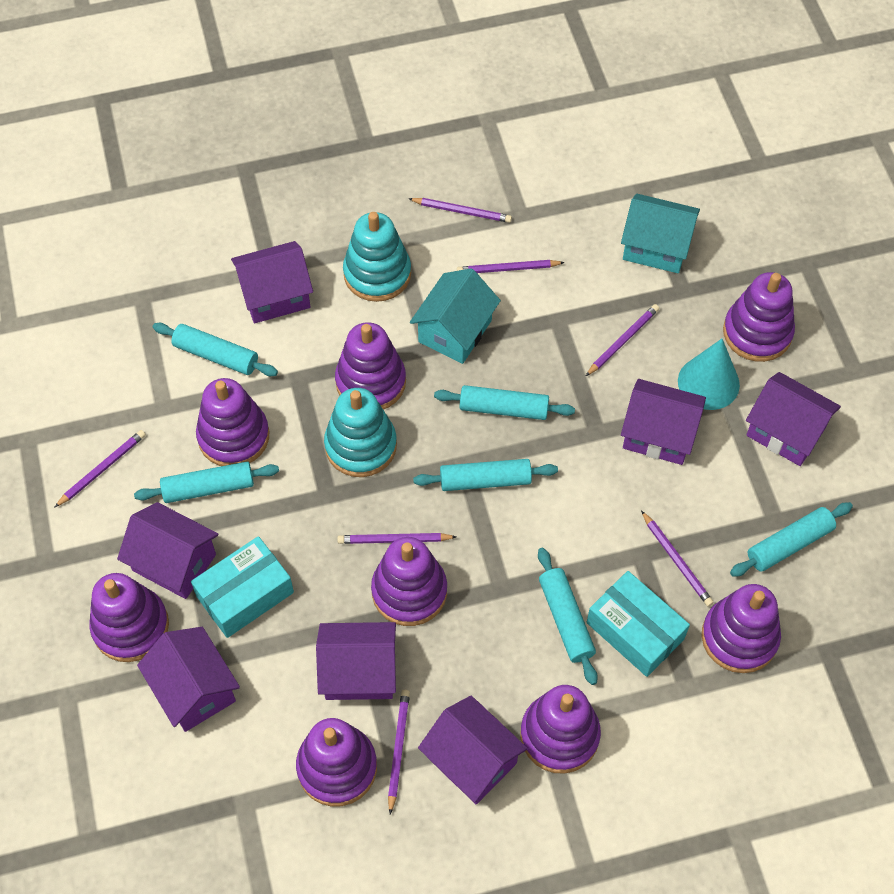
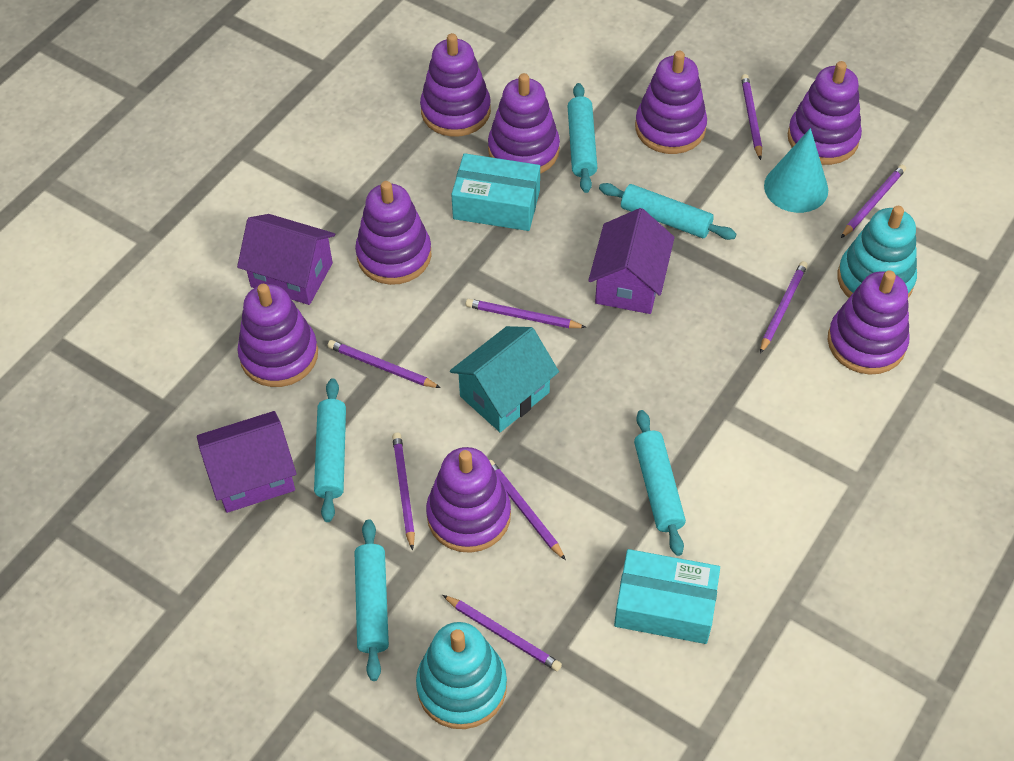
purple house: [117,502,218,599] [137,627,240,732] [231,241,313,323] [316,622,396,700] [418,696,528,804] [621,379,706,465] [746,372,841,466] = 7 -> [197,411,297,513] [237,214,335,305] [588,208,675,314] = 3
purple pencil: [54,430,146,508] [337,533,456,544] [388,689,410,814] [409,198,512,223] [457,260,565,273] [586,304,659,376] [641,511,714,607] = 7 -> [328,340,441,388] [392,433,415,550] [443,595,562,671] [466,299,586,328] [489,460,566,560] [741,74,762,160] [760,261,808,354] [841,165,906,238] = 8
turquoise house: [410,268,501,364] [621,194,700,273] = 2 -> [450,326,559,432] = 1
turquoise rolling pin: [134,462,279,503] [153,323,278,376] [413,459,558,491] [434,385,575,420] [538,548,598,685] [730,502,853,577] = 6 -> [314,378,346,522] [355,519,389,681] [568,83,597,193] [599,183,736,240] [634,410,686,556] = 5

